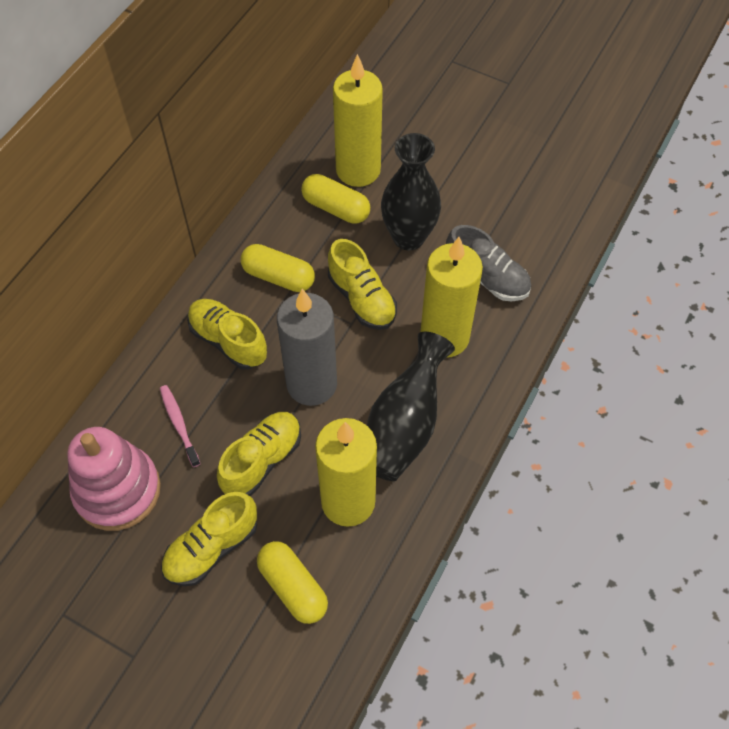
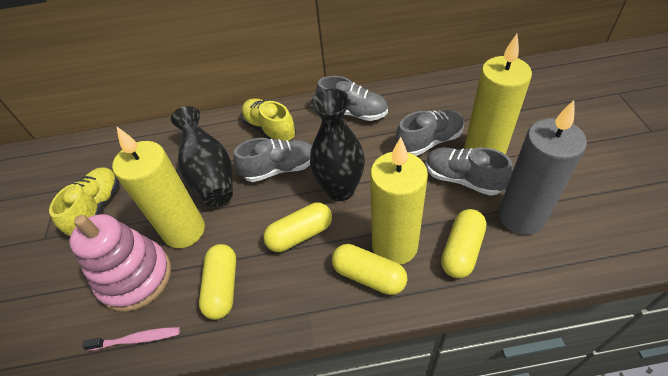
grey shoe: [446,225,531,301] = 1 -> [233,138,312,182] [316,76,388,121] [396,110,464,156] [425,147,513,196] = 4
yellow capsule: [241,244,315,292] [257,541,328,624] [301,174,370,224] = 3 -> [199,244,236,320] [264,203,332,252] [332,244,407,295] [441,209,487,278] = 4
yellow shoe: [161,492,257,586] [187,299,267,369] [217,412,301,496] [328,239,397,330] = 4 -> [49,167,119,236] [241,99,296,141] = 2

